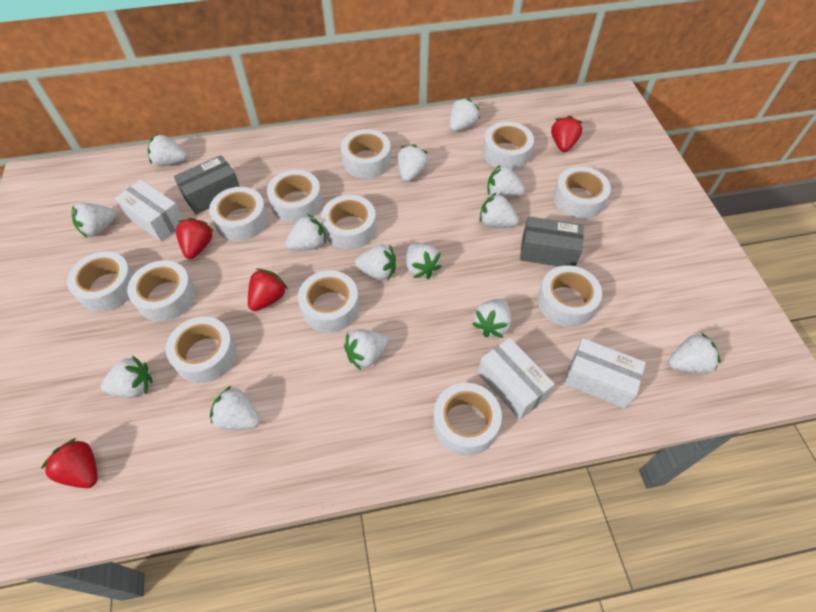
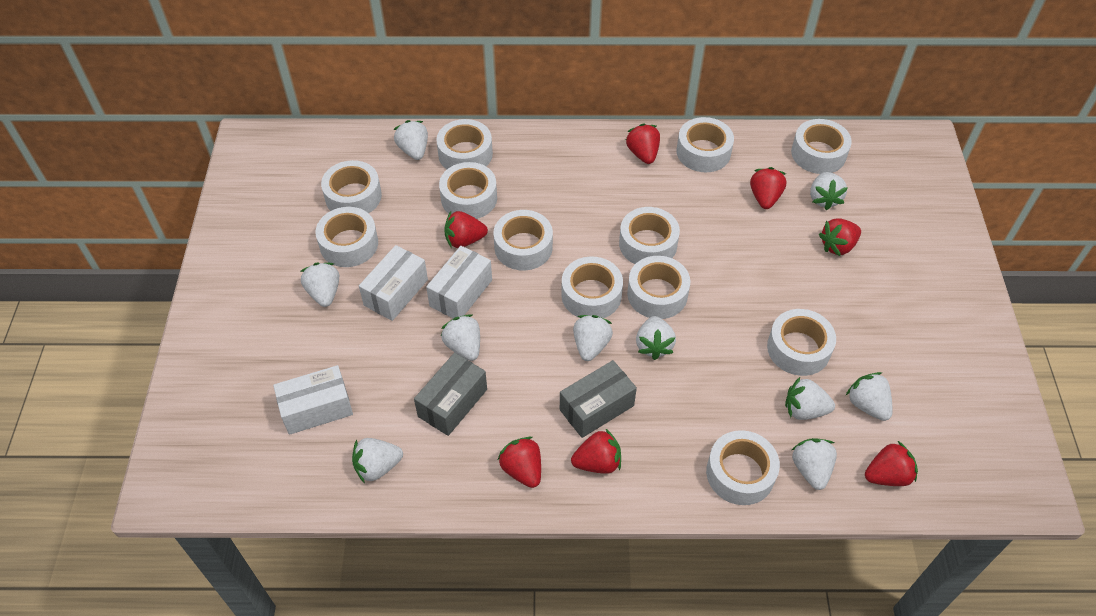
red strawberry: [41,438,98,488] [176,218,213,259] [248,268,288,311] [551,115,582,152] = 4 -> [444,211,488,248] [498,437,541,488] [571,429,621,474] [626,123,660,164] [750,167,786,209] [819,218,861,256] [865,441,918,486] = 7
white strawberry: [72,203,117,237] [101,355,152,398] [148,134,187,166] [210,386,260,430] [285,214,326,250] [344,329,389,370] [355,244,396,280] [398,145,429,182] [406,243,442,279] [450,98,480,132] [472,299,511,338] [480,193,519,228] [487,165,525,198] [668,332,721,374] = 14 -> [300,263,339,307] [352,438,403,483] [394,120,428,160] [441,314,480,361] [573,315,613,361] [636,316,676,360] [785,377,835,420] [792,438,837,490] [810,172,848,210] [846,372,893,421] = 10

